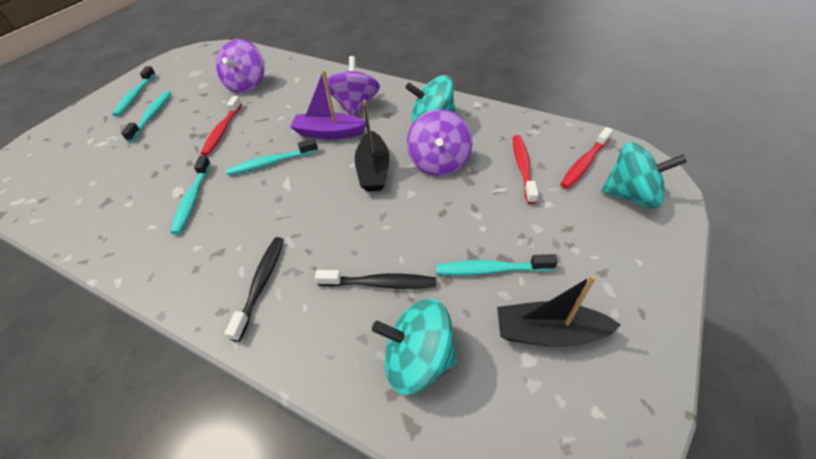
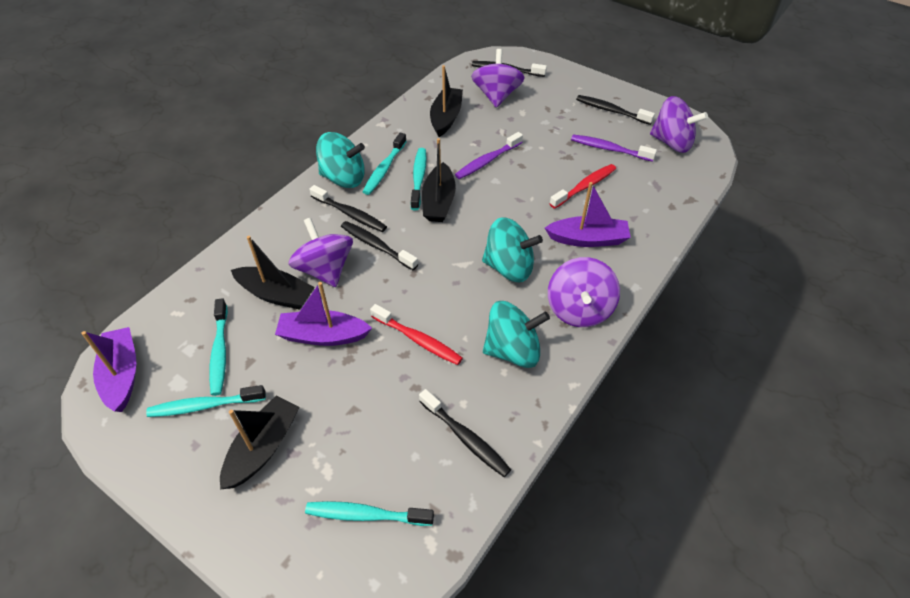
black boat: [355,100,389,192] [497,275,621,347] = 2 -> [220,396,299,489] [231,236,315,310] [422,138,456,222] [430,65,463,137] = 4
black toothbrush: [225,237,284,342] [315,270,436,289] = 2 -> [310,185,387,232] [341,221,418,270] [419,389,511,477] [472,61,547,77] [576,95,655,125] = 5
purple boat: [290,70,366,139] = 1 -> [81,327,136,412] [275,282,372,346] [545,182,631,247] = 3
purple spinning top: [216,39,264,93] [324,56,380,116] [407,109,473,176] = 3 -> [289,217,353,287] [471,49,525,108] [548,257,620,327] [650,96,708,153] = 4
purple toothbrush: none = 0 -> [455,132,523,179] [571,135,657,162] = 2
red toothbrush: [201,96,242,156] [513,135,539,204] [560,127,613,189] = 3 -> [370,304,463,365] [549,164,616,209] = 2

